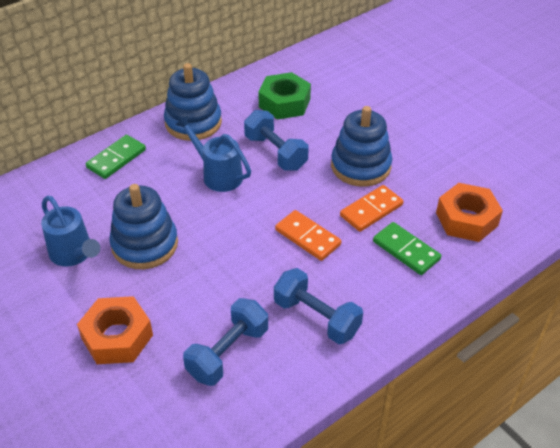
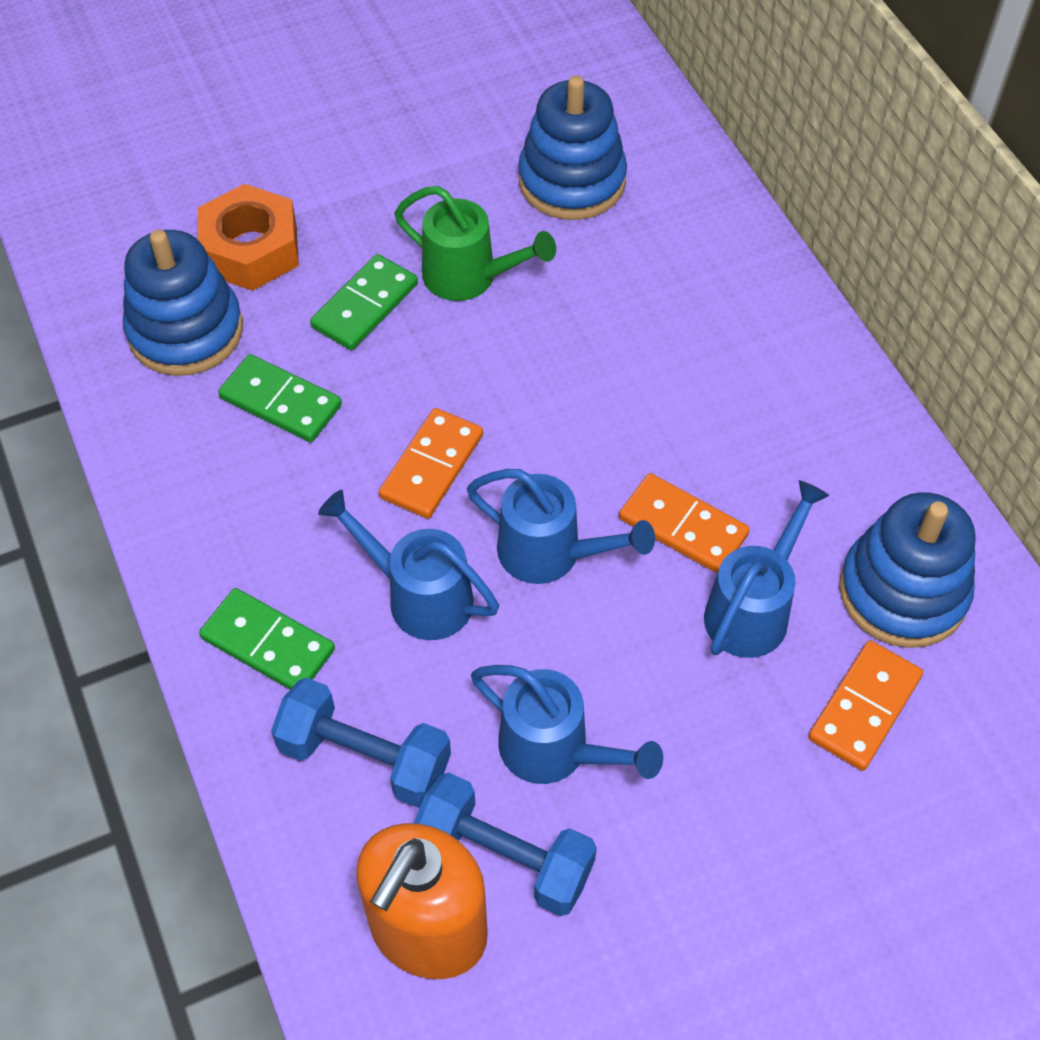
blue dumbbell: [183,298,268,386] [244,110,309,171] [274,268,363,344] = 3 -> [271,678,451,808] [414,773,597,916] = 2
blue watering can: [41,196,100,266] [175,115,251,192] = 2 -> [318,490,499,640] [467,469,655,584] [471,665,663,784] [704,480,830,658] = 4
green domino: [86,135,146,179] [373,222,441,275] = 2 -> [199,588,335,689] [218,354,342,442] [310,254,418,350] = 3
green nut: [258,72,311,120] = 1 -> none = 0
green watering can: none = 0 -> [394,186,556,301] = 1
orange domino: [275,210,341,261] [340,185,404,232] = 2 -> [379,408,483,519] [619,473,750,573] [808,640,923,771] = 3
orange nut: [77,296,153,364] [436,183,503,242] = 2 -> [198,184,299,291] = 1
orange soap dispenser: none = 0 -> [356,823,488,979] = 1

